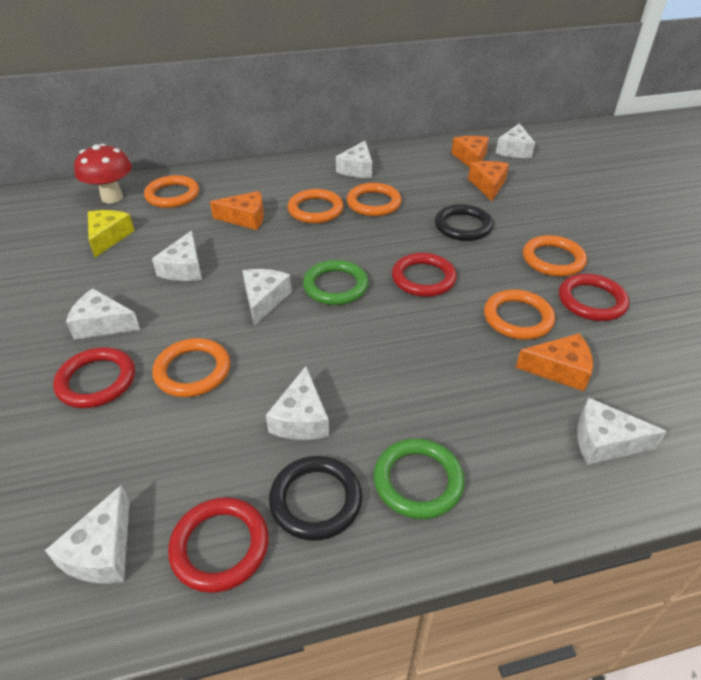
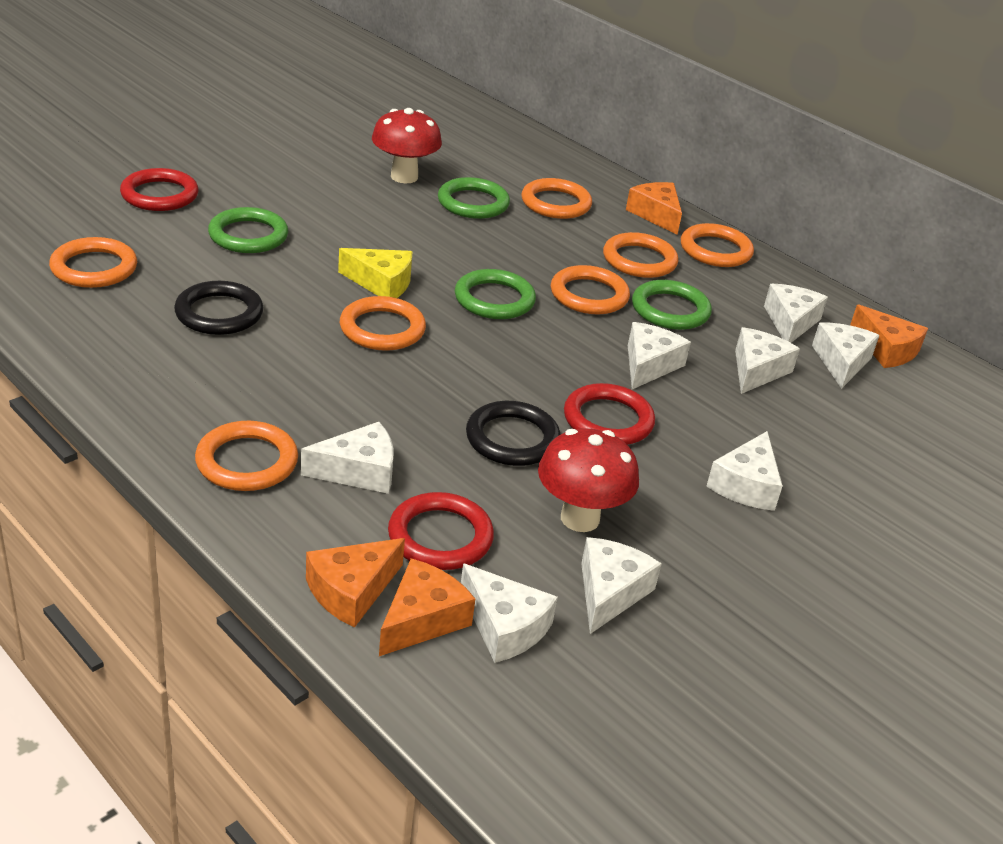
green ring: [303,260,368,305] [374,439,465,519] = 2 -> [208,207,288,253] [438,177,510,219] [455,269,536,319] [632,280,712,330] = 4
orange ring: [144,175,199,208] [152,338,230,397] [288,189,343,223] [347,183,402,216] [484,289,555,340] [523,235,587,277] = 6 -> [49,237,137,288] [195,421,298,491] [340,296,426,351] [522,178,592,219] [551,265,630,314] [603,232,678,278] [681,223,754,267] = 7
red mushroom: [74,144,132,203] = 1 -> [372,108,442,184] [538,428,639,532] = 2
red ring: [53,347,135,408] [168,497,269,593] [392,253,457,297] [559,274,629,321] = 4 -> [120,168,199,211] [388,492,494,570] [564,383,655,445] = 3

